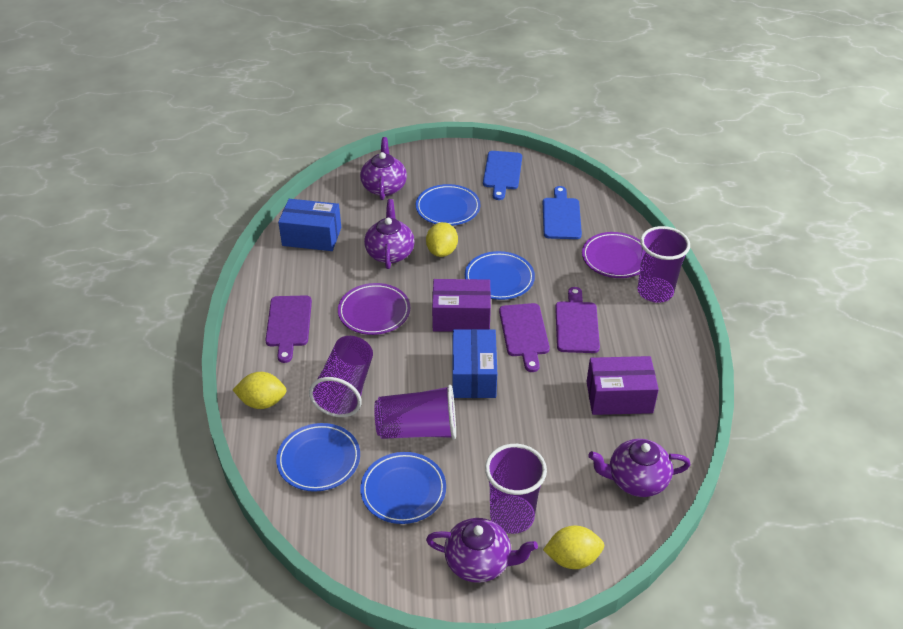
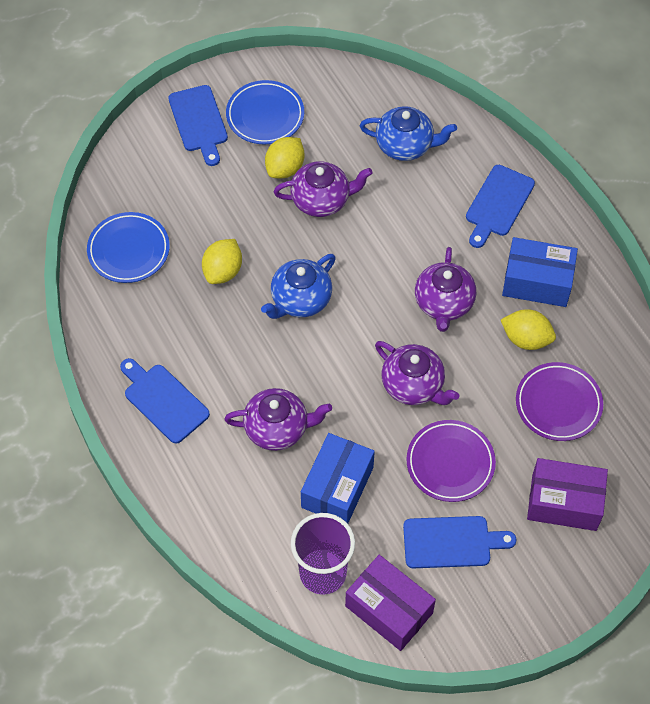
blue cutting board: [483,151,522,200] [543,186,582,239] = 2 -> [120,358,210,443] [168,85,228,166] [403,516,517,568] [466,165,535,248] = 4
blue plate: [276,423,360,492] [360,452,446,524] [416,184,481,226] [465,251,535,300] = 4 -> [87,212,170,283] [226,80,304,144] = 2
blue teapot: none = 0 -> [261,254,336,319] [360,106,457,161] = 2
purple cup: [309,336,373,417] [374,385,456,440] [485,444,547,534] [637,226,690,303] = 4 -> [291,513,355,595] = 1
purple cutting board: [265,295,312,363] [499,303,550,372] [555,287,600,353] = 3 -> none = 0

